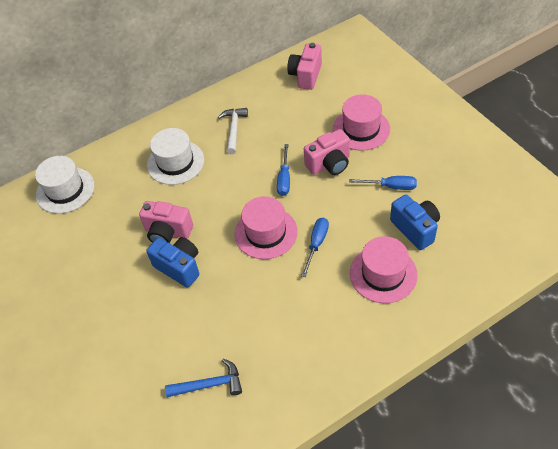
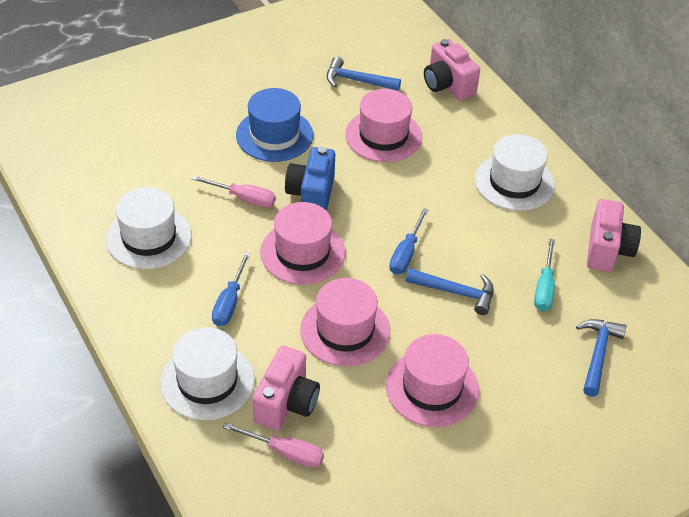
blue camera: [146,237,199,288] [390,195,440,250] = 2 -> [285,146,335,211] = 1
blue hammer: [165,359,242,397] = 1 -> [327,57,401,91] [406,268,494,315] [576,319,626,397] = 3
blue hat: none = 0 -> [236,88,313,162] = 1
blue screwdriver: [277,144,290,196] [301,218,329,277] [349,176,417,190] = 3 -> [212,252,251,326] [389,208,428,275] = 2
pink hat: [235,196,298,259] [333,94,390,151] [350,236,418,303] = 3 -> [260,202,345,285] [300,278,390,367] [345,89,422,162] [386,334,479,427] = 4
pink screwdriver: none = 0 -> [191,176,276,207] [223,422,324,468] = 2
turquoise screwdriver: none = 0 -> [534,239,555,311] = 1
white hammer: [218,108,248,154] = 1 -> none = 0
white hat: [35,156,94,214] [147,128,204,185] = 2 -> [106,187,191,269] [160,327,255,420] [475,134,555,211] = 3

